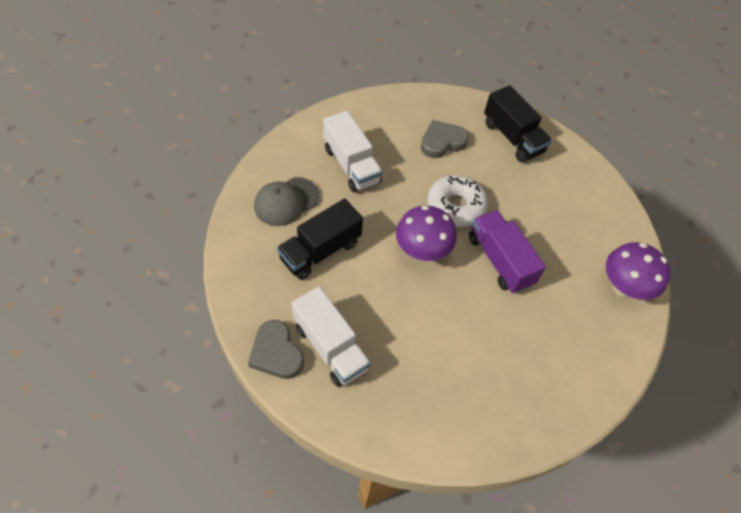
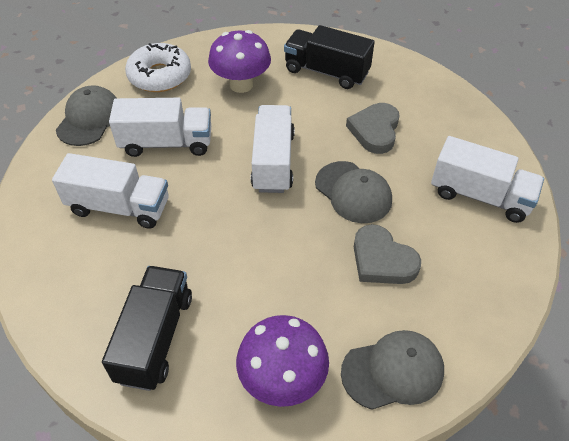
grey cap: [254,177,320,226] = 1 -> [56,85,117,146] [315,161,392,223] [341,330,444,410] = 3
purple truck: [469,210,546,294] = 1 -> none = 0
white truck: [292,286,371,387] [323,111,383,192] = 2 -> [52,153,169,229] [109,98,211,157] [251,105,295,193] [431,136,544,223] = 4

